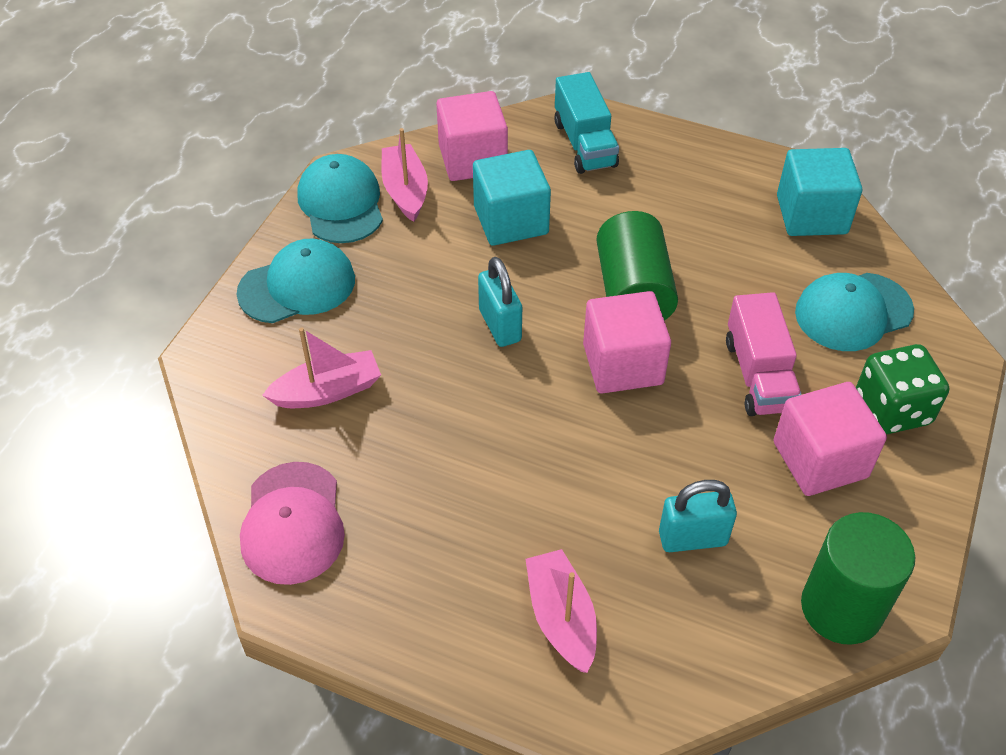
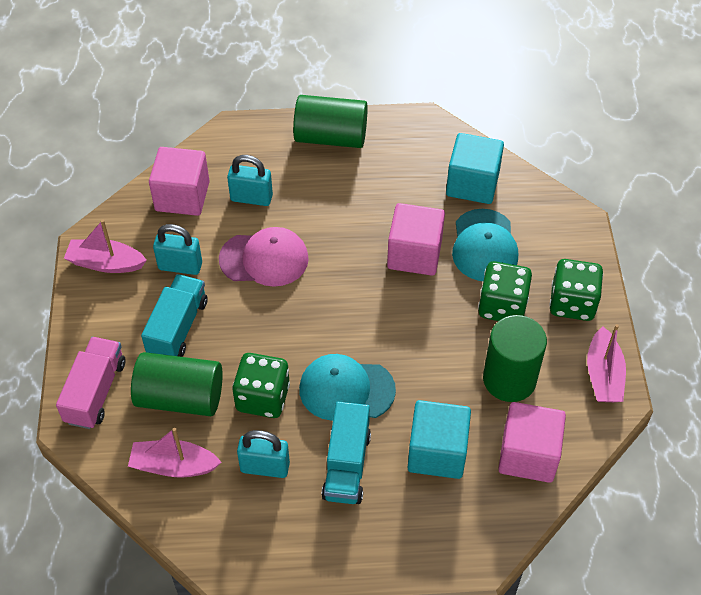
green cylinder: [596,211,678,321] [801,512,915,645] = 2 -> [131,352,223,416] [293,95,368,148] [483,315,547,402] = 3
green dice: [856,344,949,434] = 1 -> [232,353,290,418] [478,261,532,321] [549,259,603,321] = 3
turquoise cap: [237,238,355,323] [297,154,383,243] [795,273,914,351] = 3 -> [299,354,396,421] [452,209,518,281] = 2
turquoise padlock: [478,257,522,347] [659,480,737,552] = 2 -> [153,224,202,275] [227,155,273,206] [237,430,290,478] = 3
turquoise truck: [554,72,619,174] = 1 -> [141,274,208,357] [322,402,371,504] = 2

